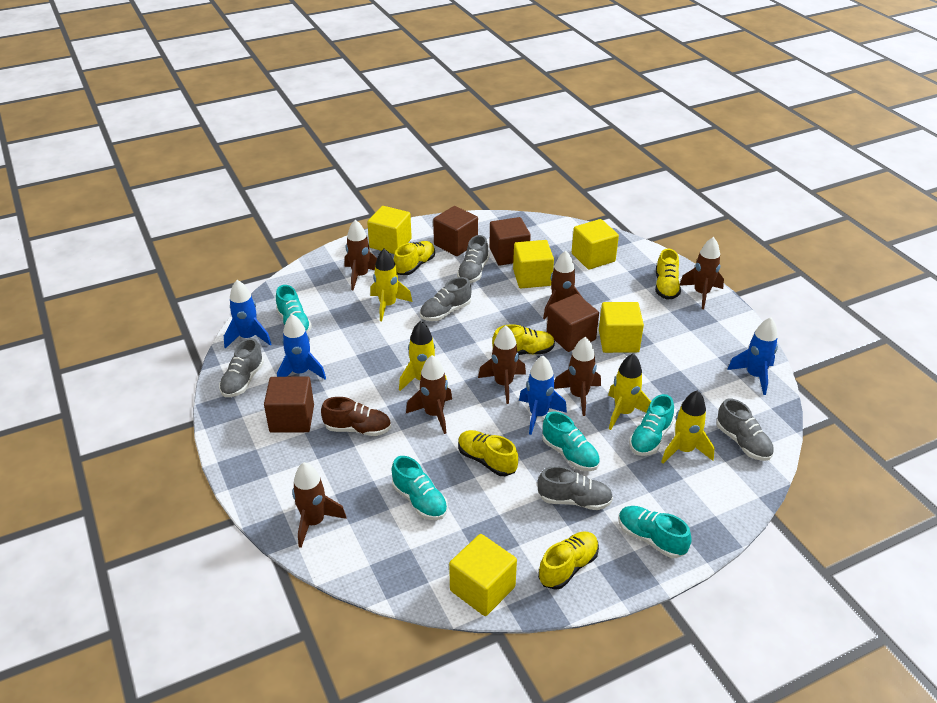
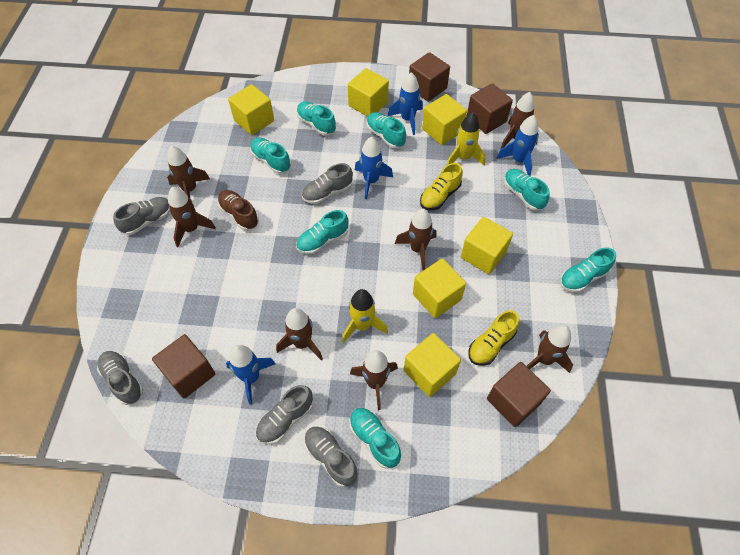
turquoise shoe: [276,285,312,333] [392,456,448,520] [542,411,600,471] [619,506,692,558] [629,394,674,456] = 5 -> [250,138,291,174] [296,101,336,136] [296,210,349,254] [349,408,401,468] [366,112,406,148] [504,169,550,210] [560,248,616,293] = 7
yellow cube: [367,206,412,254] [449,534,517,616] [513,240,554,288] [572,219,619,270] [599,302,644,353] = 5 -> [228,84,274,135] [348,68,389,117] [404,333,461,397] [413,258,466,318] [422,94,467,145] [461,217,513,274] = 6
yellow rocket: [370,249,412,321] [399,321,447,391] [608,353,651,430] [661,390,715,463] = 4 -> [342,289,388,343] [446,112,485,166] = 2
yellow shoe: [394,241,435,275] [458,430,518,476] [492,324,555,355] [538,532,599,590] [655,249,681,300] = 5 -> [420,163,463,210] [468,310,519,366] = 2

